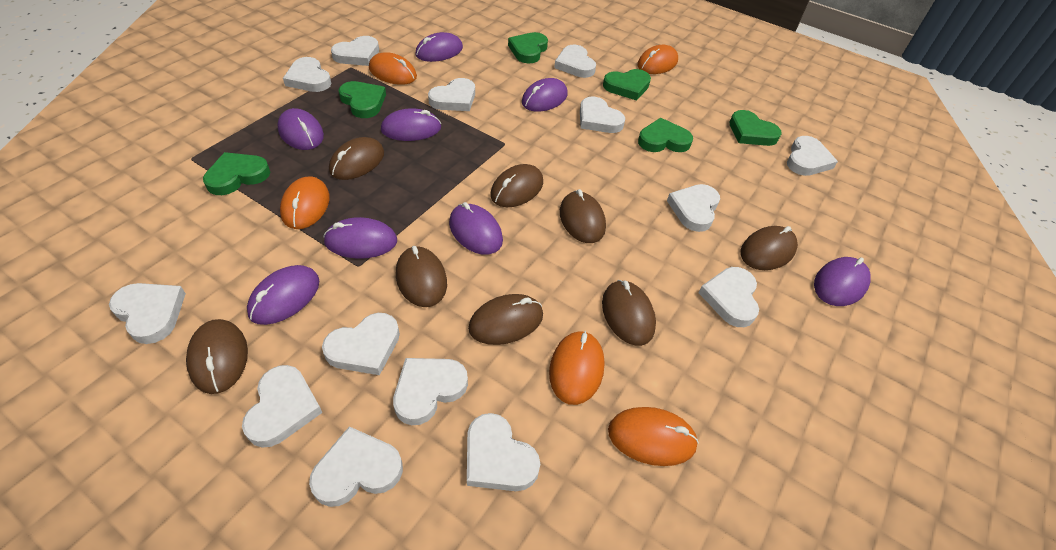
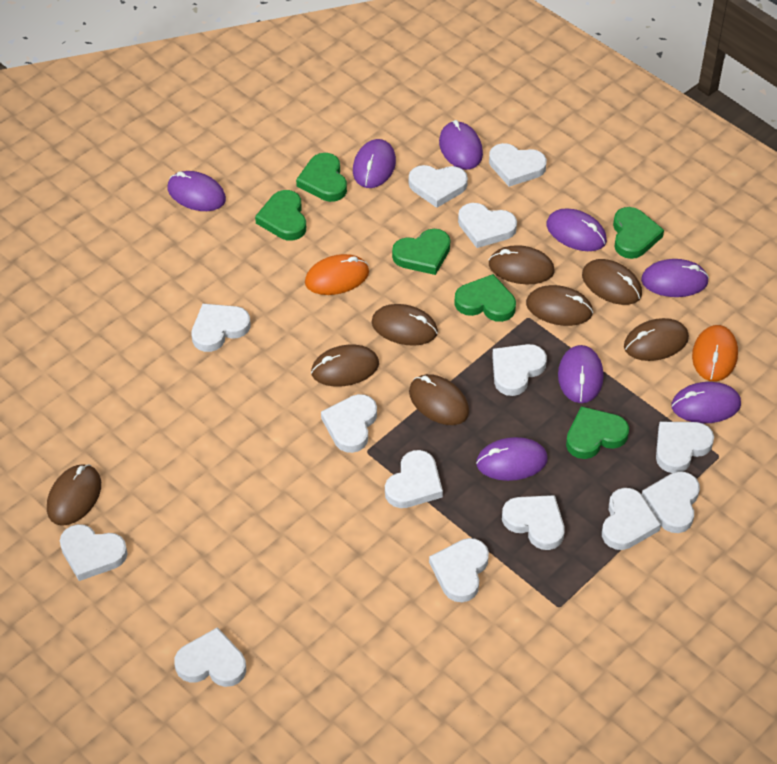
orange mouse: [280,176,330,229] [369,52,417,85] [549,331,605,405] [608,407,699,466] [637,45,678,74] = 5 -> [305,254,369,295] [692,325,738,381] = 2

